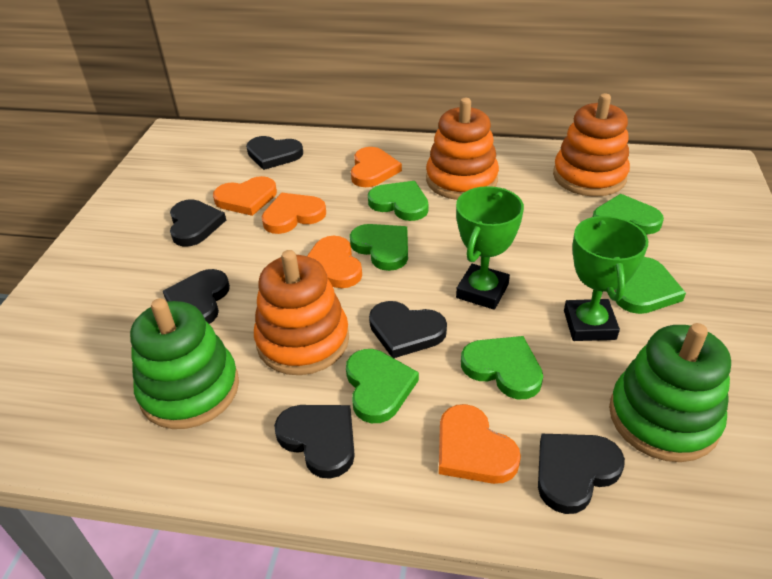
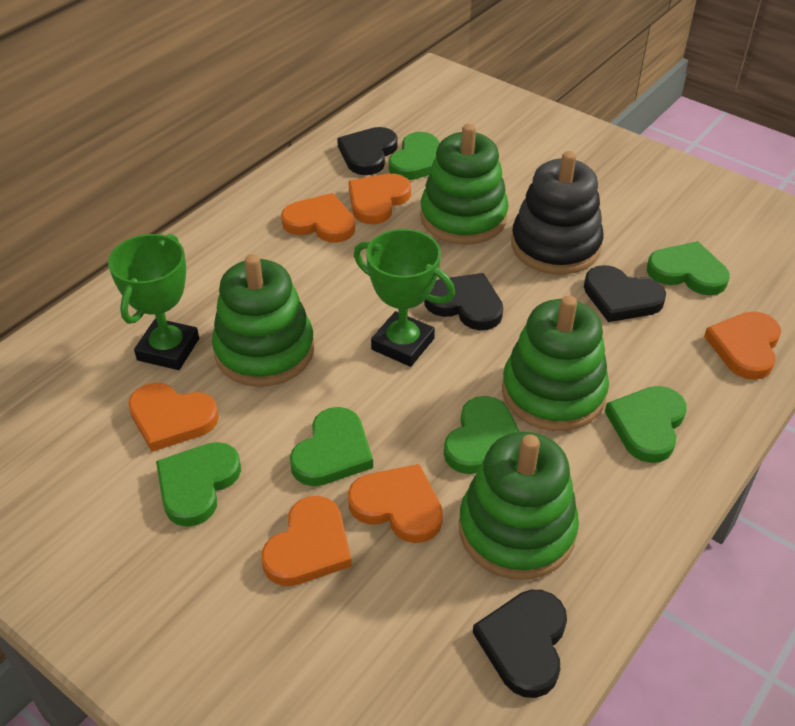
black heart: [163,269,230,324] [170,199,226,247] [246,136,303,170] [274,405,355,479] [369,301,447,358] [538,434,625,514] = 6 -> [337,127,398,175] [424,273,503,330] [473,590,567,698] [584,265,666,322] = 4
black stacking toy: none = 0 -> [511,151,604,275] = 1
green stacking toy: [130,298,239,429] [609,323,731,462] = 2 -> [212,254,314,387] [420,124,509,245] [459,432,579,580] [502,295,609,431] = 4
orange heart: [213,176,277,216] [262,193,326,234] [307,236,362,288] [351,147,402,187] [439,404,521,484] = 5 -> [128,383,219,452] [261,496,352,586] [281,193,355,243] [348,174,411,224] [348,464,443,543] [704,311,781,380] = 6
orange stacking toy: [254,250,349,375] [426,98,499,200] [553,93,630,197] = 3 -> none = 0

